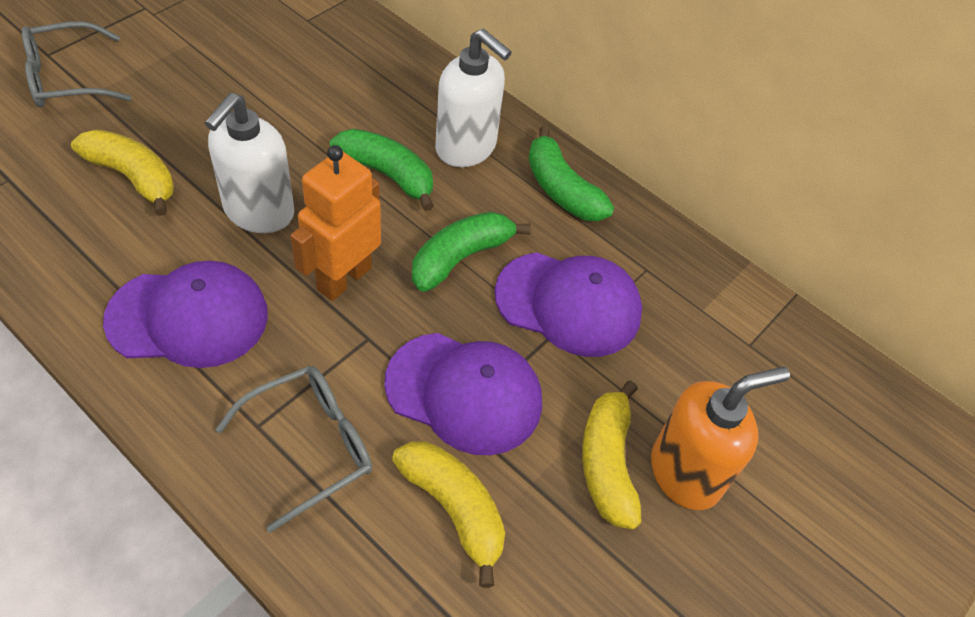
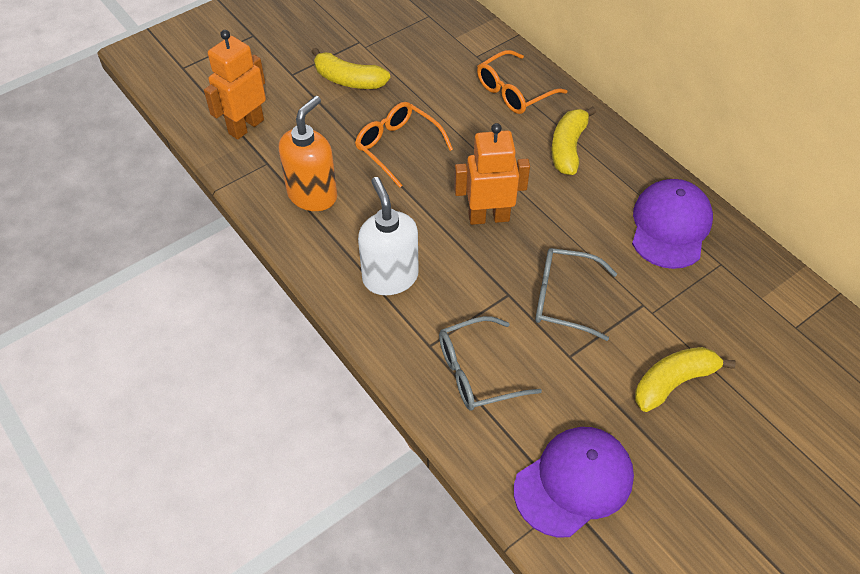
green banana: [330,129,434,211] [412,212,531,292] [528,126,614,221] = 3 -> none = 0
orange glasses: none = 0 -> [355,102,453,188] [477,50,567,114] = 2
orange robot: [290,145,381,301] = 1 -> [204,30,266,140] [454,123,530,225] = 2
purple cap: [103,261,268,368] [384,333,542,455] [494,252,642,357] = 3 -> [514,427,634,537] [632,179,713,269] = 2
white soap dispenser: [205,93,294,233] [435,28,512,167] = 2 -> [358,177,419,295] = 1

